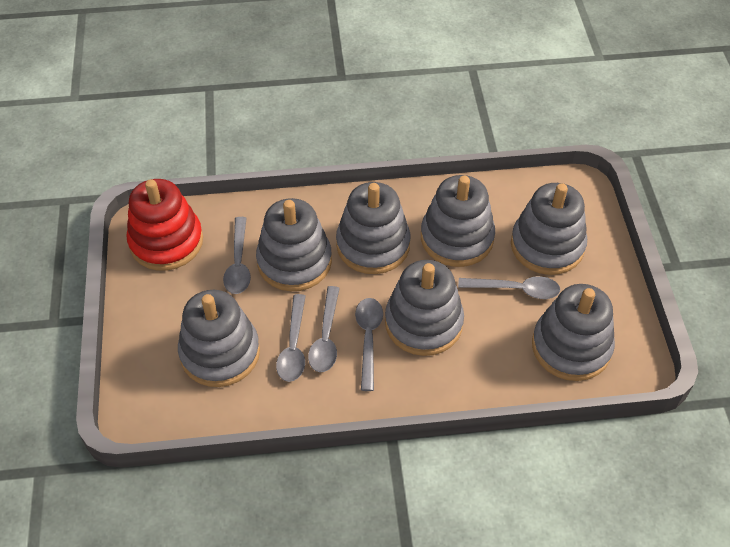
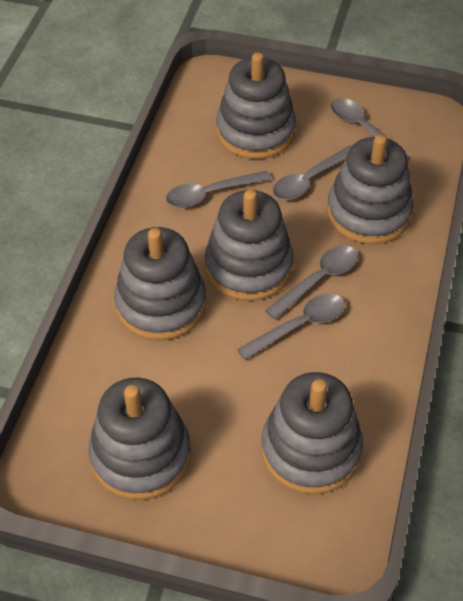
grey stacking toy: [178,290,260,387] [256,198,332,291] [336,182,410,274] [385,260,464,356] [421,175,495,267] [511,183,587,275] [532,284,615,381] = 7 -> [88,378,191,500] [114,227,206,341] [205,190,294,301] [216,53,296,159] [261,372,363,495] [327,135,414,244] = 6
red stacking toy: [126,179,203,271] = 1 -> none = 0

